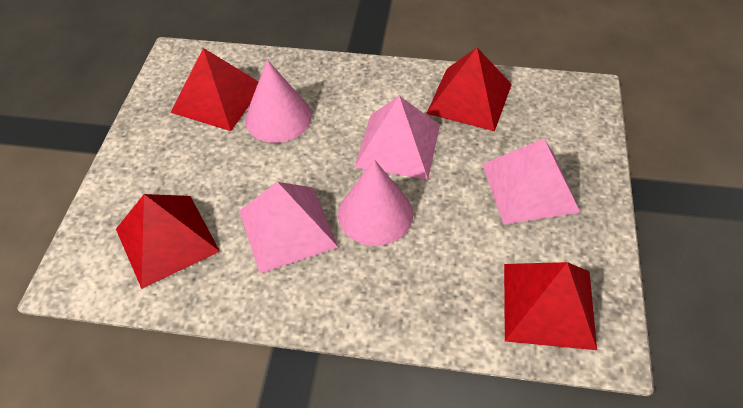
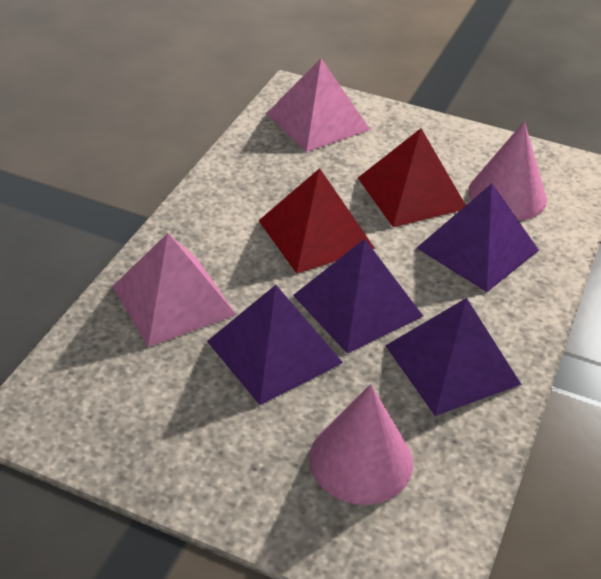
pink pyramid: [239,182,339,273] [354,96,440,180] [482,139,580,225] = 3 -> [112,233,236,347] [266,58,370,152] = 2
purple pyramid: none = 0 -> [207,285,343,405] [293,239,423,353] [385,298,522,416] [417,183,539,292] = 4
red pyramid: [116,194,220,289] [171,48,259,131] [426,48,512,131] [504,262,597,350] = 4 -> [258,168,375,274] [358,128,466,227] = 2

